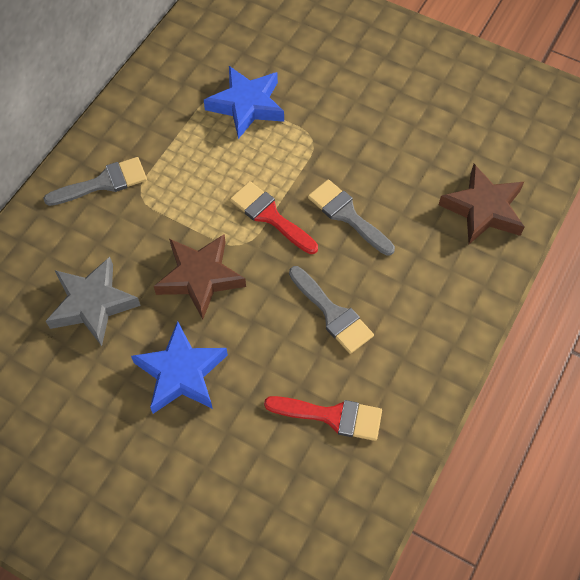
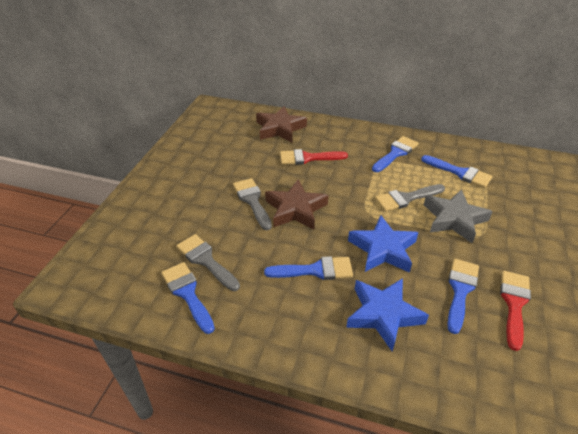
blue brush: none = 0 -> [161,262,215,334] [264,256,353,280] [372,136,419,172] [421,155,492,188] [447,259,479,334] = 5

